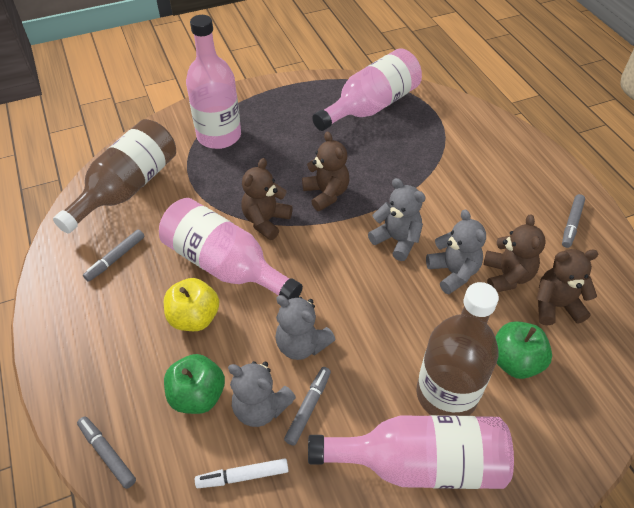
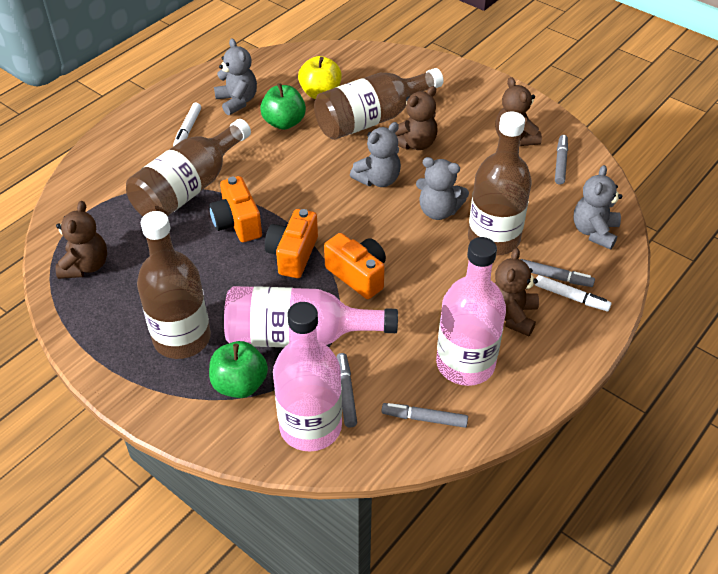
brown bottle: [53,119,176,234] [416,282,499,416] = 2 -> [126,119,251,216] [137,211,211,359] [314,68,443,140] [468,111,532,255] = 4
orange camera: none = 0 -> [209,176,262,242] [265,209,318,278] [324,233,386,299] = 3
pink bottle: [159,198,303,300] [186,15,241,149] [308,415,514,489] [312,48,422,131] = 4 -> [224,286,398,347] [273,302,342,452] [436,237,506,386] = 3
white marker: [195,458,289,488] = 1 -> [173,103,201,146] [535,275,611,311] = 2

